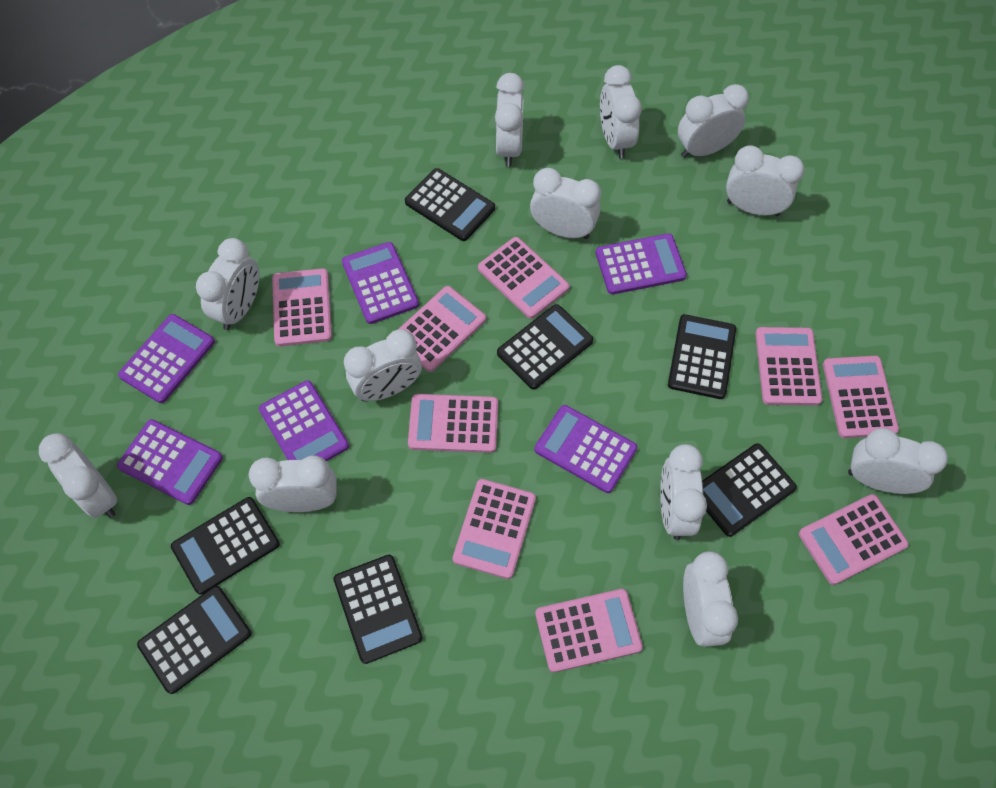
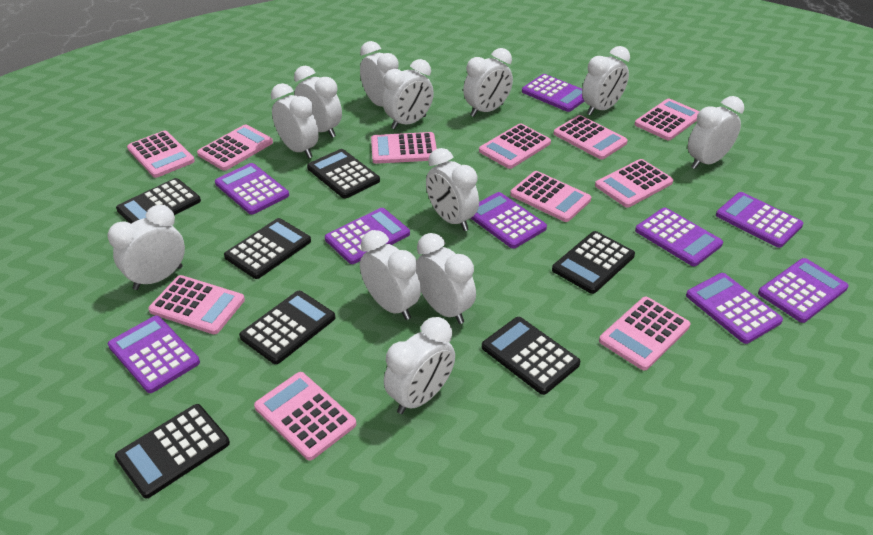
pink calculator: [272,268,332,346] [398,286,486,372] [408,394,498,453] [453,479,536,579] [478,237,570,319] [535,589,643,673] [755,327,822,406] [799,494,909,585] [823,356,899,438] = 9 -> [127,131,195,178] [148,275,245,334] [197,124,273,171] [254,372,356,461] [371,132,437,164] [479,123,551,169] [510,171,591,222] [554,115,628,160] [595,159,673,208] [599,297,691,371] [635,98,699,140] = 11
purple calculator: [117,419,223,505] [118,314,215,403] [259,380,349,461] [342,242,419,324] [535,405,637,493] [596,233,687,295] = 6 -> [108,316,200,393] [215,163,289,215] [325,208,410,264] [471,192,547,249] [522,74,584,112] [635,208,723,266] [686,273,783,344] [716,192,804,248] [758,258,848,323] = 9

